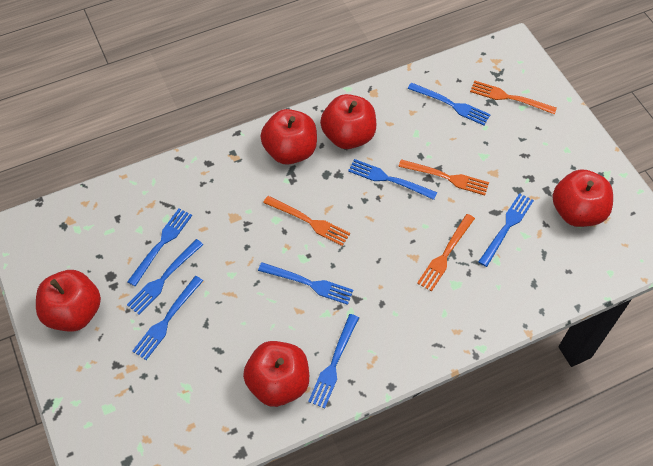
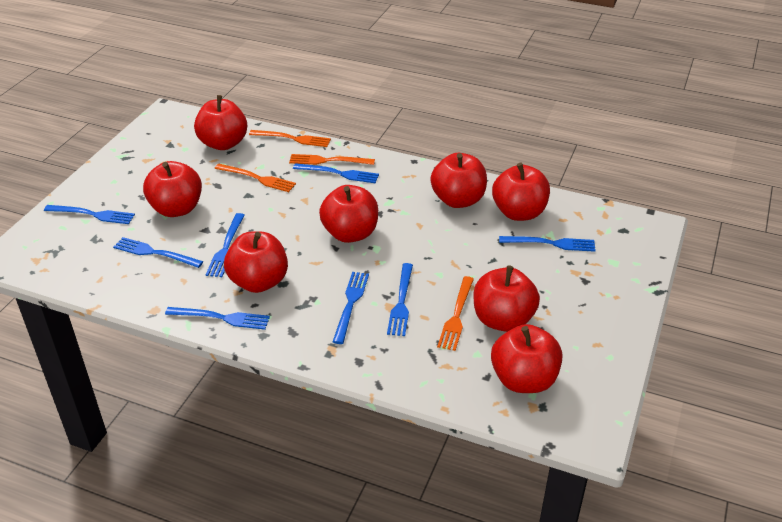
red apple: [36,270,101,332] [243,341,309,407] [260,109,317,165] [320,94,376,149] [552,169,613,227] = 5 -> [143,161,202,217] [194,95,247,150] [224,231,288,293] [319,185,378,243] [431,153,487,208] [474,265,540,332] [491,324,562,393] [492,163,550,221] = 8

